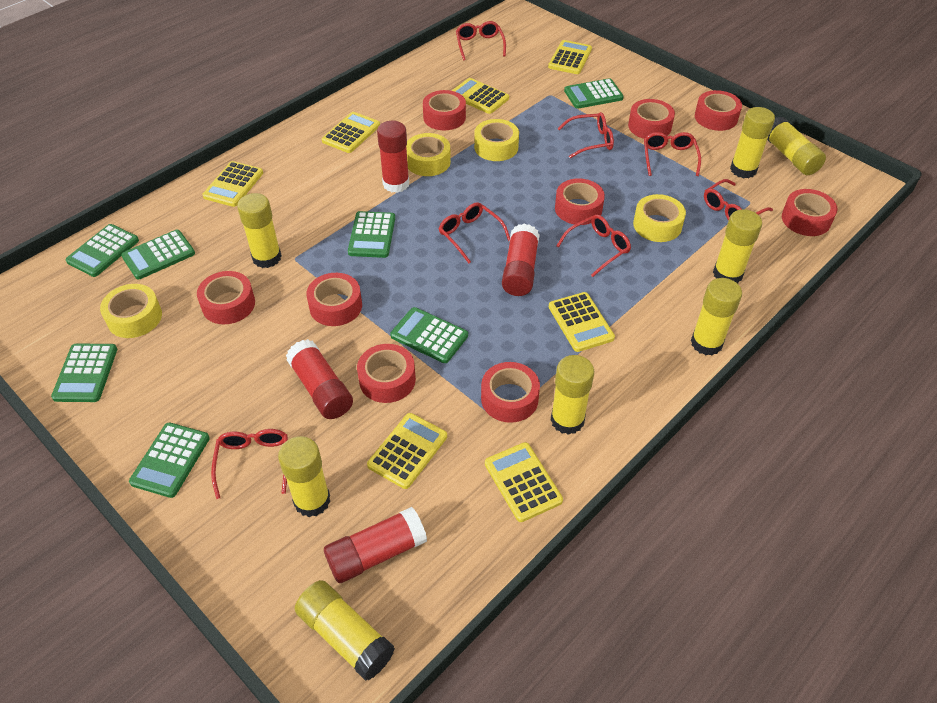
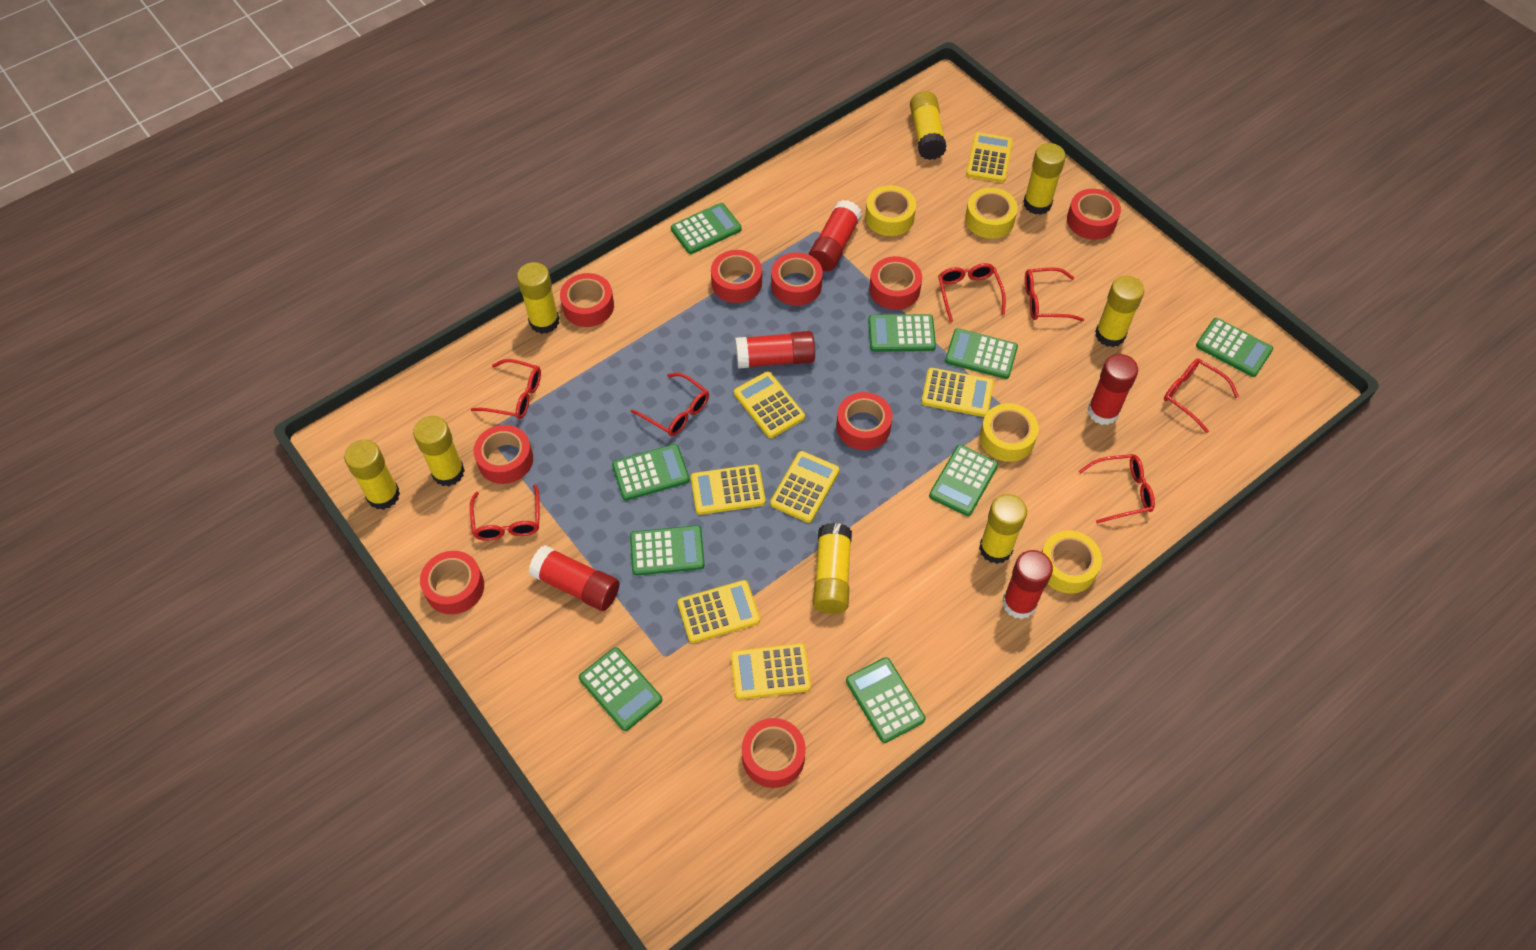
green calculator: [51,344,117,402] [65,224,139,277] [121,230,195,280] [129,423,210,498] [348,211,395,258] [390,307,468,363] [564,78,624,109] = 7 -> [579,647,662,731] [612,444,690,501] [630,525,705,576] [671,203,742,254] [846,657,925,743] [868,314,936,352] [929,445,998,516] [945,328,1018,379] [1196,318,1273,377] = 9
red glue stick: [286,339,353,419] [324,507,427,583] [377,121,410,193] [502,224,540,296] = 4 -> [529,545,619,611] [735,331,815,369] [809,200,862,271] [1002,550,1053,619] [1088,354,1138,425] = 5

